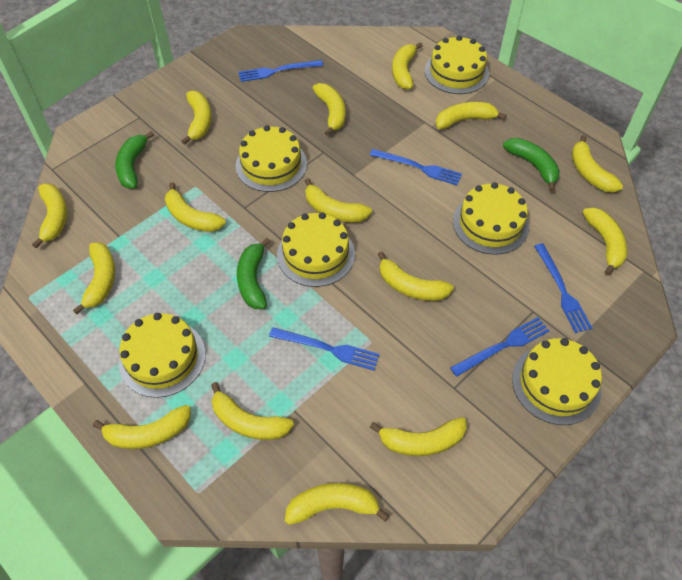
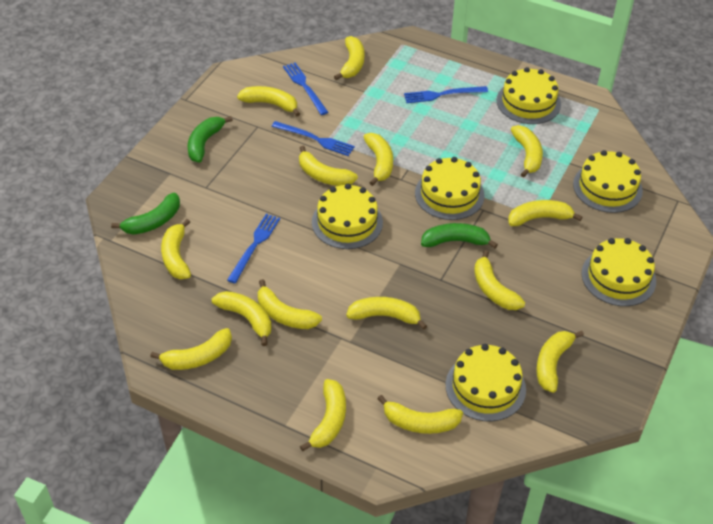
blue fork: [239,60,323,82] [269,327,380,371] [370,149,462,185] [450,317,550,377] [534,243,592,333] = 5 -> [227,214,280,283] [271,121,355,156] [283,63,328,115] [404,86,488,103] = 4

